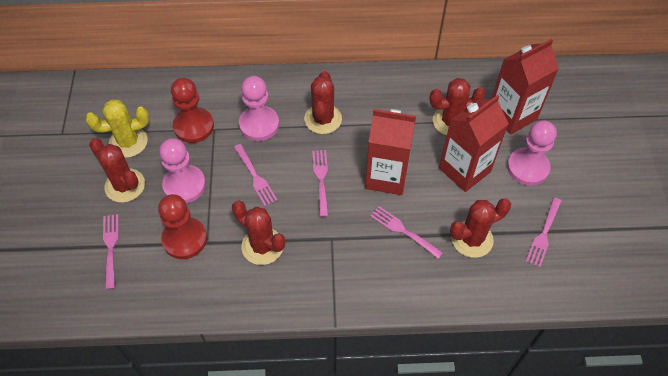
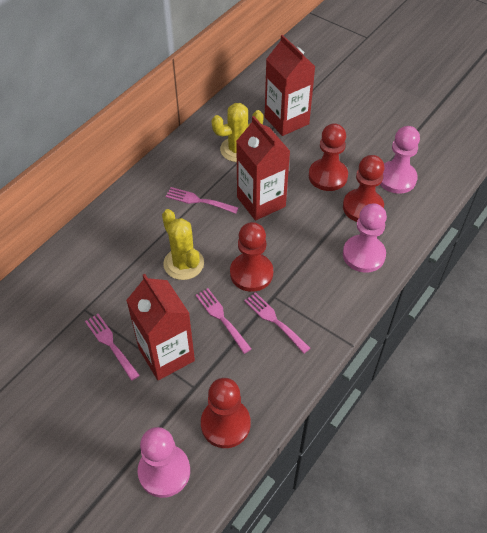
pink fork: [103,214,119,290] [234,144,278,206] [312,150,328,217] [370,206,443,259] [525,198,562,267] = 5 -> [85,314,140,381] [166,187,239,214] [195,288,251,354] [244,292,310,353] = 4
red cactus: [89,138,145,203] [232,201,285,265] [304,71,342,134] [429,78,486,135] [450,199,511,258] = 5 -> none = 0
red pawn: [158,194,207,259] [171,78,214,143] = 2 -> [201,378,251,448] [230,222,273,292] [309,123,348,191] [343,155,384,222] = 4
yellow cactus: [85,99,149,158] = 1 -> [162,209,204,280] [211,103,264,162] = 2

